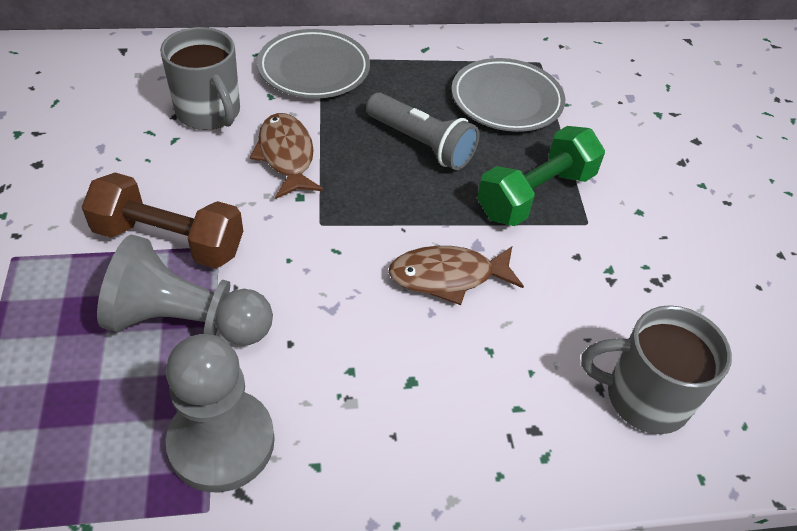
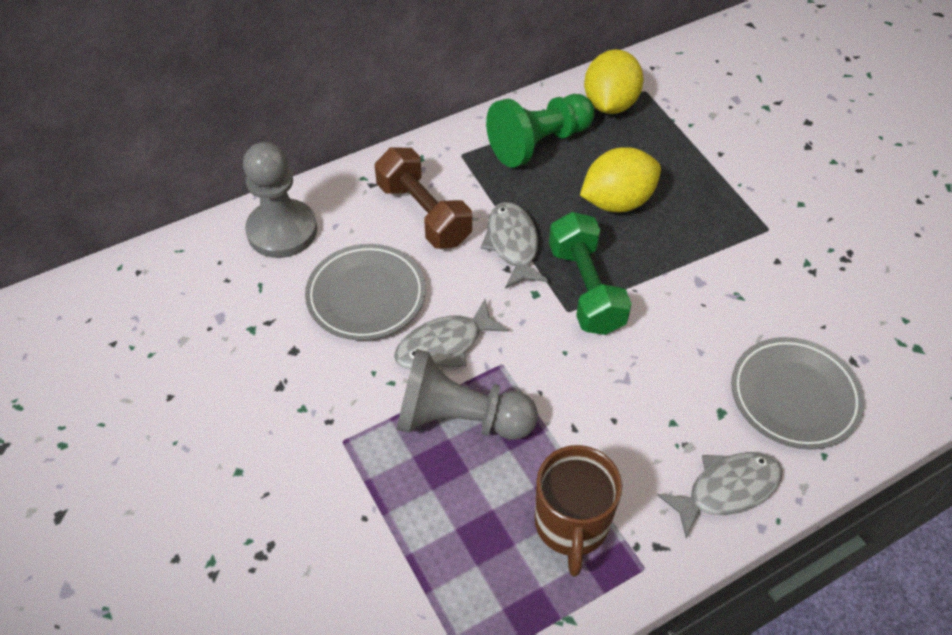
brown fish: [250,113,324,199] [388,246,524,305] = 2 -> none = 0
brown mug: none = 0 -> [535,445,622,577] = 1
green pawn: none = 0 -> [486,94,595,168] = 1
grey fish: none = 0 -> [394,299,509,370] [481,202,548,289] [657,452,782,538] = 3
grey flashlight: [366,92,479,170] = 1 -> none = 0
grey mug: [160,27,240,130] [581,305,732,434] = 2 -> none = 0
yellow lemon: none = 0 -> [580,147,661,212] [584,49,643,114] = 2

